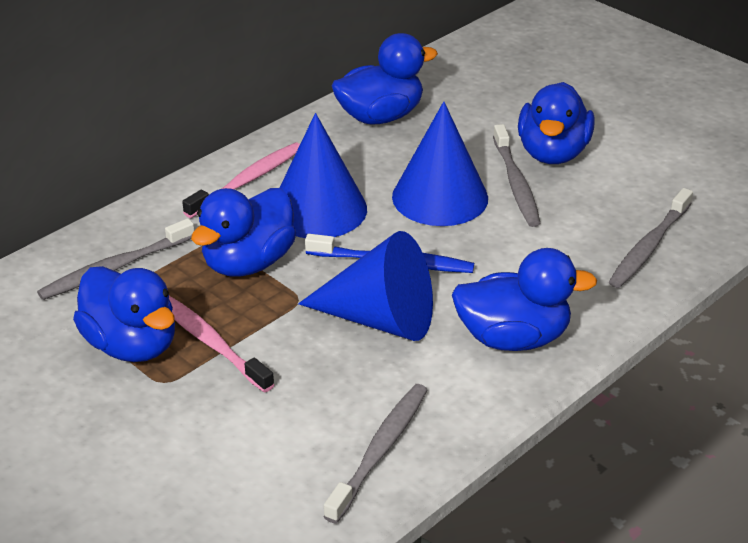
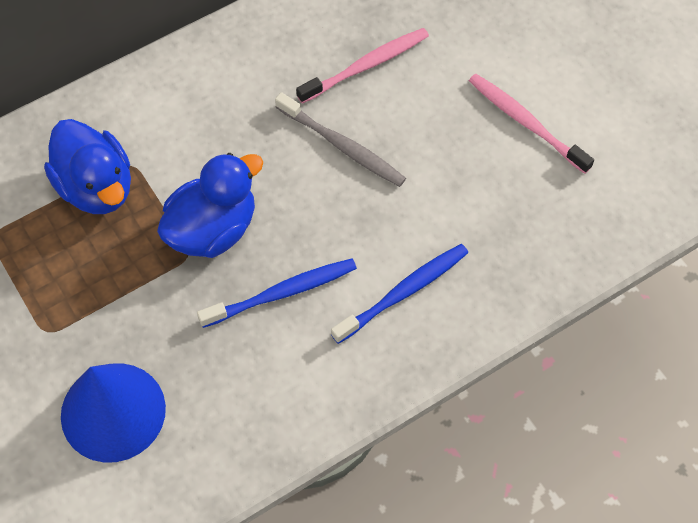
blue cone: [280,113,367,238] [298,231,433,341] [392,101,488,226] = 3 -> [61,363,166,463] = 1
blue duck: [73,266,175,362] [191,188,296,277] [332,33,438,125] [452,248,597,351] [518,82,595,164] = 5 -> [44,119,131,214] [157,153,263,258] = 2
blue toothbrush: [305,234,474,273] = 1 -> [197,258,357,328] [331,244,468,344] = 2
grey toothbrush: [37,218,195,300] [323,384,427,524] [493,124,540,227] [609,188,693,288] = 4 -> [275,92,406,187] = 1

